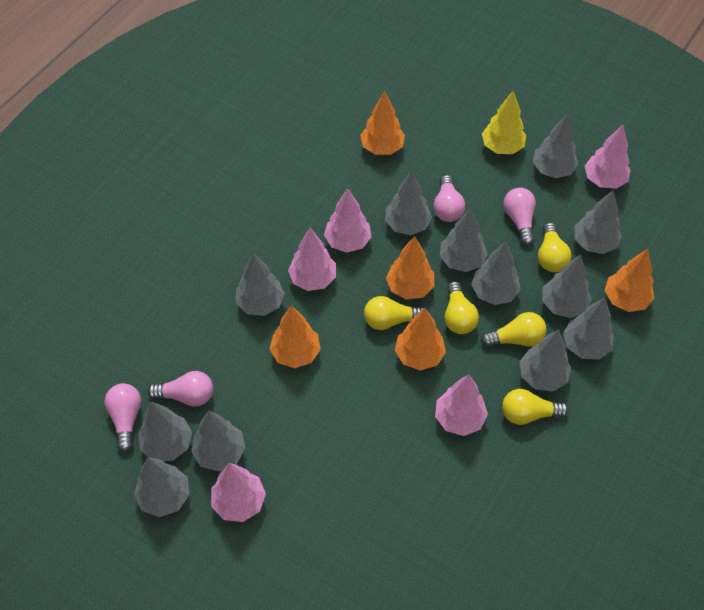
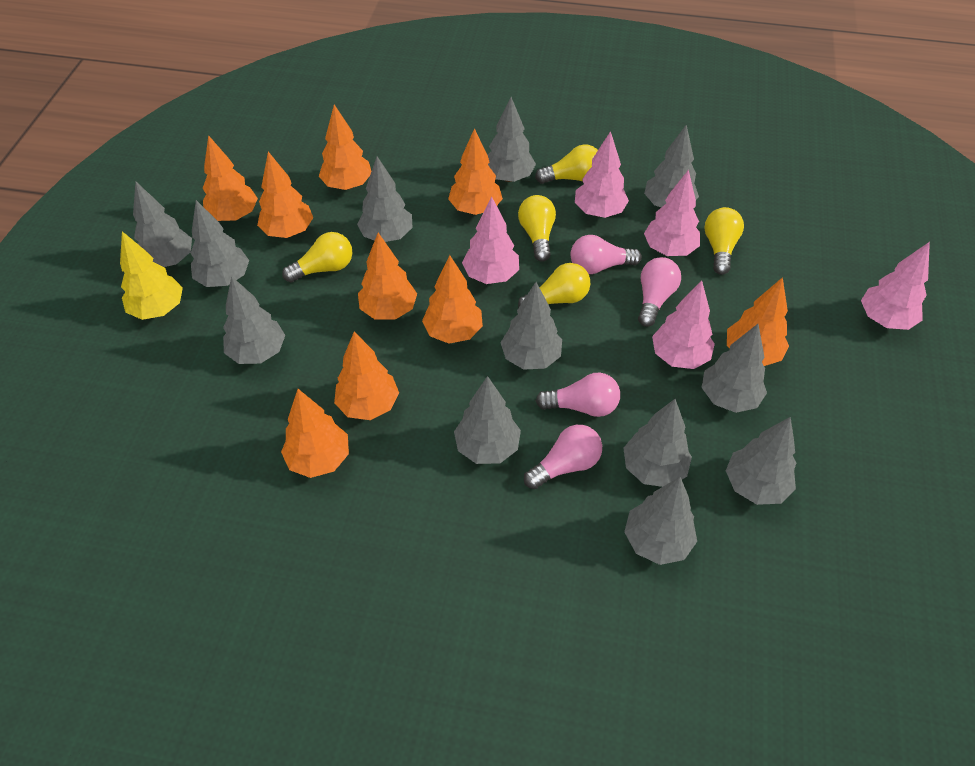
orange tree: [270,305,321,368] [360,91,405,155] [386,236,434,300] [395,308,446,371] [605,249,654,312] = 5 -> [202,135,258,221] [257,152,313,238] [281,389,349,478] [319,105,372,190] [334,331,399,420] [358,233,417,319] [422,255,483,344] [448,128,503,215] [727,277,789,366] = 9

